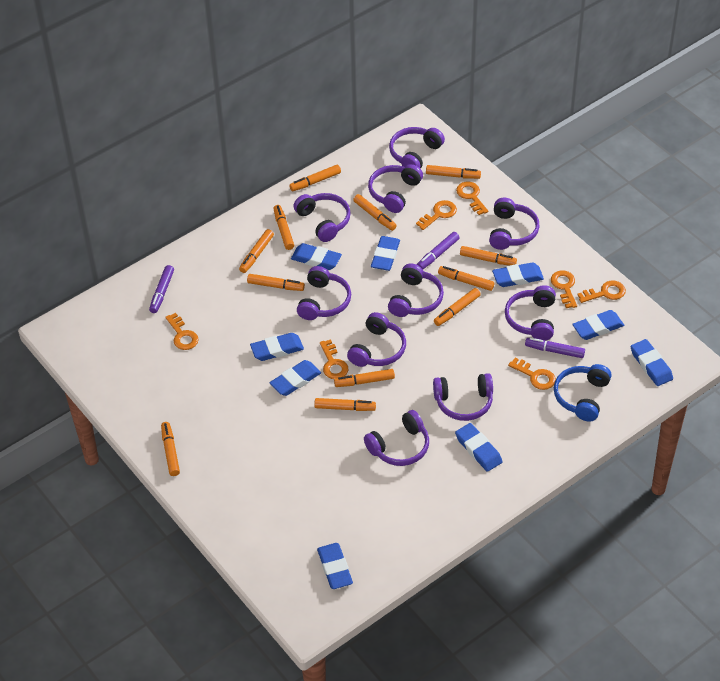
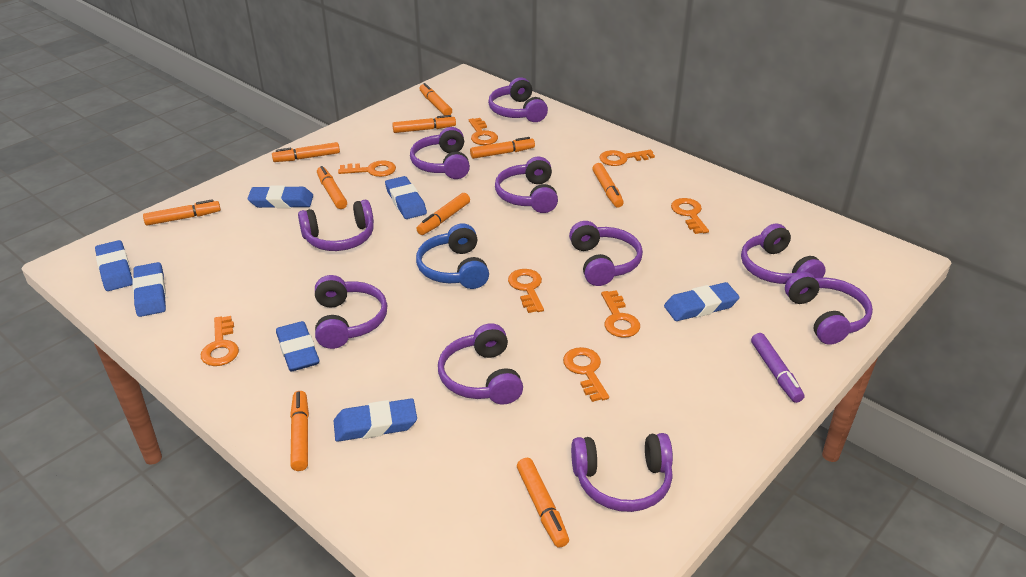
blue eraser: [250,333,304,361] [270,360,321,396] [291,243,342,270] [317,543,353,589] [371,236,400,271] [455,423,503,472] [492,262,544,287] [572,310,624,340] [631,339,673,386] = 9 -> [95,240,133,291] [132,262,166,317] [247,185,313,208] [276,321,320,372] [334,398,417,442] [385,176,427,219] [664,282,740,321] = 7
orange key: [165,313,199,350] [320,339,348,379] [416,200,457,230] [456,182,488,215] [508,358,556,390] [551,270,577,308] [577,281,626,303] = 7 -> [201,316,239,366] [338,160,396,177] [469,118,498,145] [508,269,544,313] [563,347,609,402] [599,150,655,166] [601,290,640,338] [671,198,709,234] = 8
orange marker: [161,422,180,476] [239,229,274,273] [247,274,305,291] [273,205,294,250] [289,165,341,191] [314,398,376,411] [334,369,395,387] [353,194,397,231] [426,165,481,179] [434,288,481,326] [438,266,494,291] [460,246,517,265] = 12 -> [143,199,221,226] [272,142,340,162] [290,391,309,471] [317,166,347,209] [392,115,456,133] [417,193,470,235] [419,83,452,115] [470,137,535,159] [517,458,569,548] [592,163,624,208] = 10
purple marker: [149,265,174,313] [417,232,460,269] [525,338,585,358] = 3 -> [751,333,804,403] = 1

